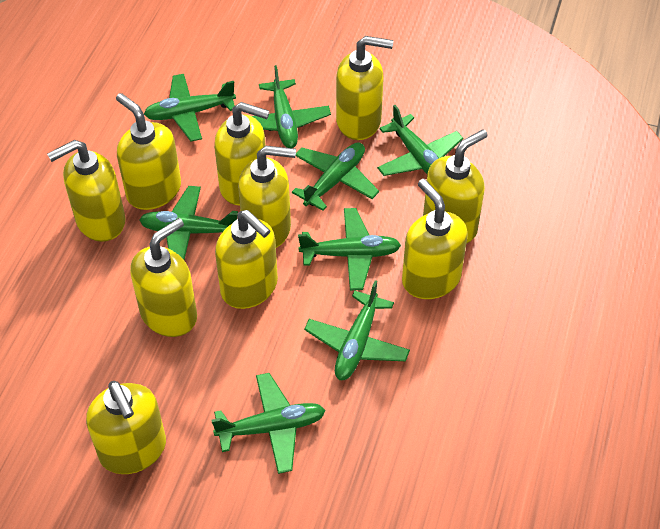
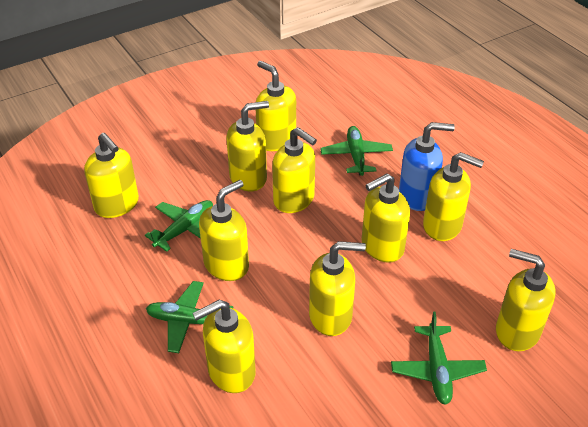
blue soap dispenser: none = 0 -> [399,122,455,211] = 1
green plane: [139,186,238,260] [144,74,236,141] [211,373,326,474] [252,65,331,148] [292,143,379,211] [298,208,401,291] [304,280,410,380] [377,105,463,176] = 8 -> [145,200,213,252] [146,281,234,353] [320,126,393,176] [391,312,487,405] = 4

